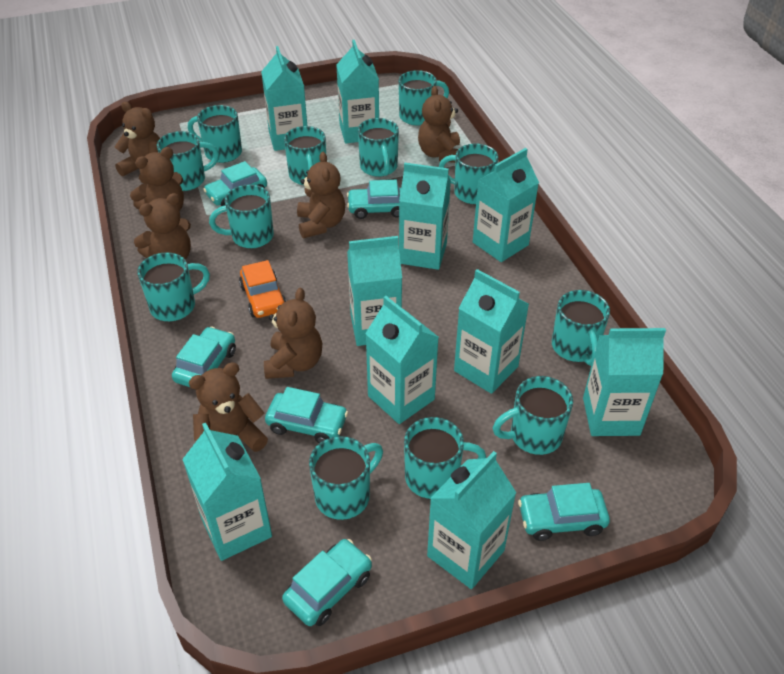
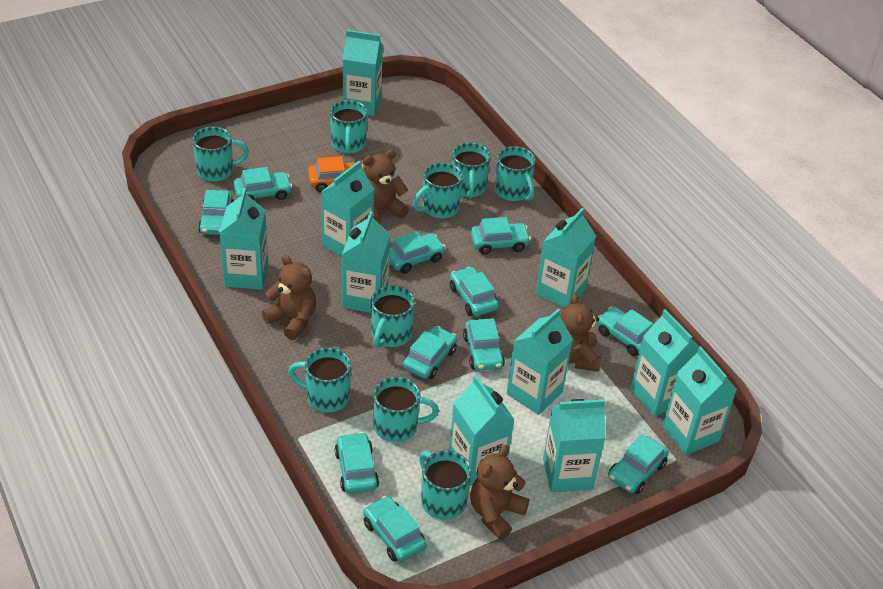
brown teddy bear: [115,102,160,185] [130,147,184,211] [134,193,191,260] [189,362,268,452] [264,288,322,379] [297,152,345,238] [418,86,460,163] = 7 -> [262,255,316,340] [363,150,409,224] [470,445,529,540] [560,293,601,372] = 4
turquoise car: [172,326,236,387] [203,161,267,206] [265,387,348,443] [282,539,372,626] [347,180,401,219] [518,483,610,541] = 6 -> [198,190,234,235] [233,167,292,200] [335,432,379,494] [363,496,426,562] [389,231,446,274] [403,326,457,379] [449,267,499,316] [463,318,505,371] [471,217,531,254] [597,306,653,356] [608,434,669,494] = 11
turquoise mug: [137,252,210,321] [157,131,219,191] [188,105,242,163] [209,184,274,248] [284,126,326,185] [309,436,383,520] [358,118,399,177] [399,70,449,125] [404,417,486,499] [439,144,498,204] [493,376,573,455] [552,290,610,366] = 12 -> [192,127,249,182] [288,348,351,412] [330,100,368,154] [371,285,415,348] [373,376,439,443] [413,163,463,218] [419,450,472,520] [452,142,491,198] [495,146,536,201] = 9

